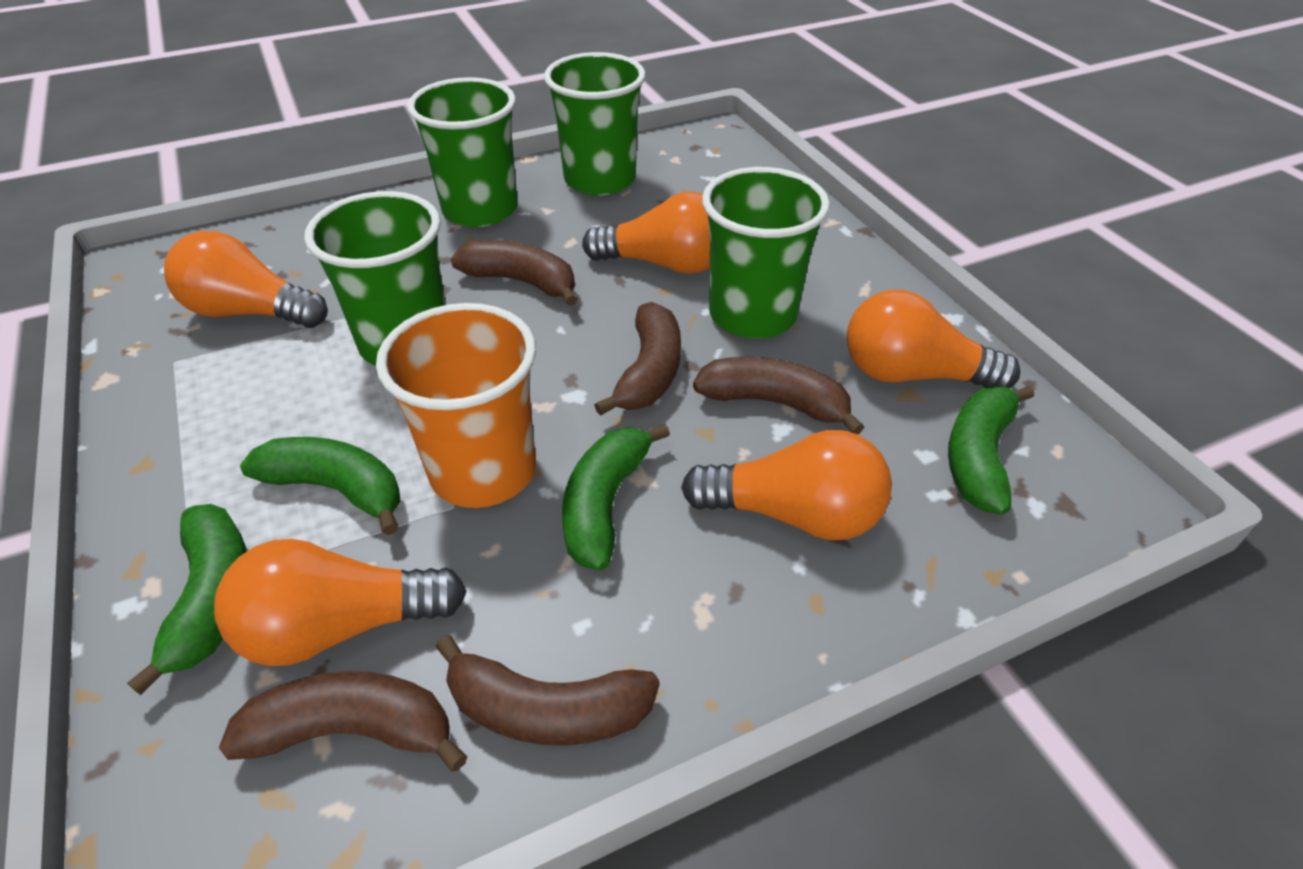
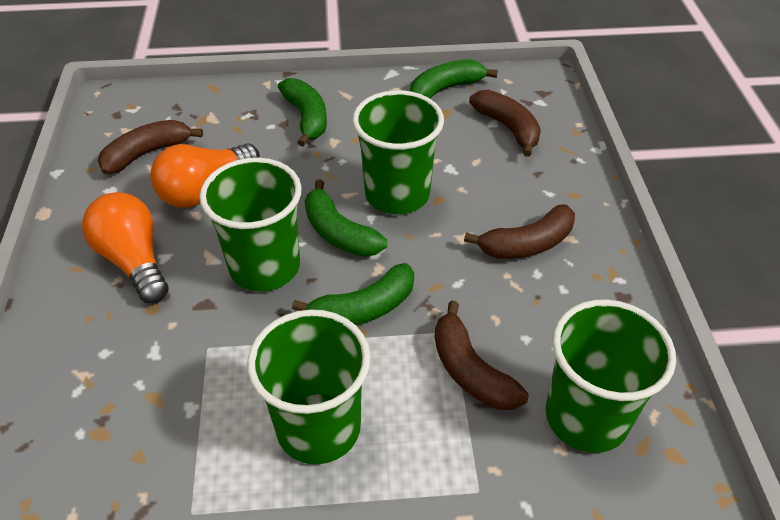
brown banana: [219,671,468,772] [436,635,659,746] [451,240,578,306] [594,302,681,416] [693,357,864,434] = 5 -> [98,120,203,174] [435,301,529,410] [464,204,575,259] [469,90,541,157] = 4
orange cup: [376,303,536,508] = 1 -> none = 0
orange light bulb: [164,231,328,328] [214,539,467,666] [582,192,710,274] [681,430,892,540] [847,290,1021,388] = 5 -> [82,192,169,303] [150,143,260,208] = 2

